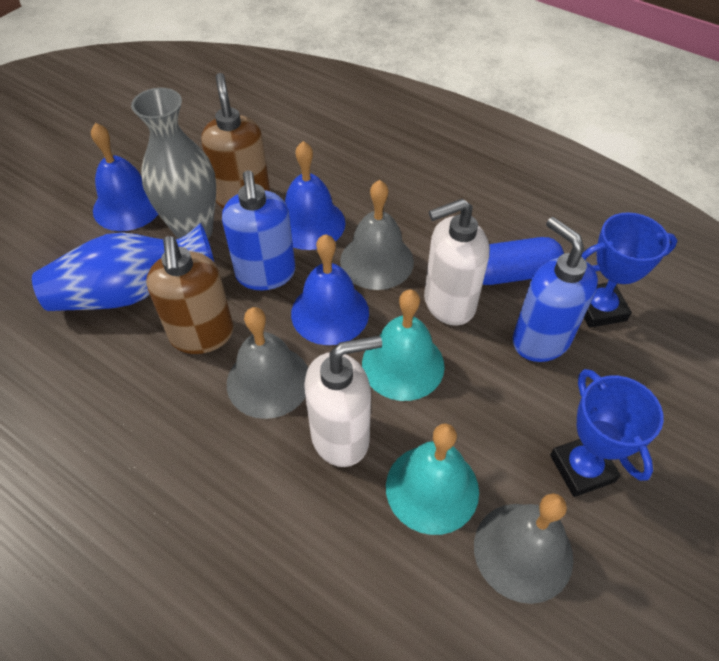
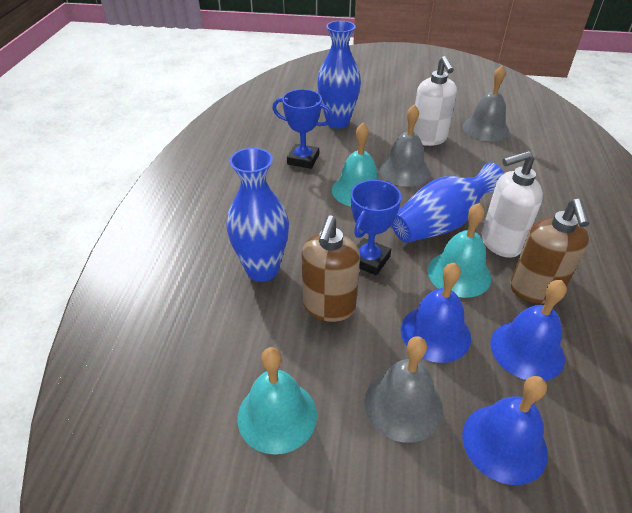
blue capsule: [483,237,564,285] = 1 -> none = 0
blue soap dispenser: [222,170,295,290] [512,217,598,362] = 2 -> none = 0
blue vase: [32,223,214,311] = 1 -> [226,148,289,282] [317,21,361,129] [392,162,504,243] = 3
grey vase: [131,88,216,239] = 1 -> none = 0
turquoise bell: [362,289,445,401] [386,423,479,535] = 2 -> [238,347,317,455] [332,123,378,206] [428,203,492,298] = 3

